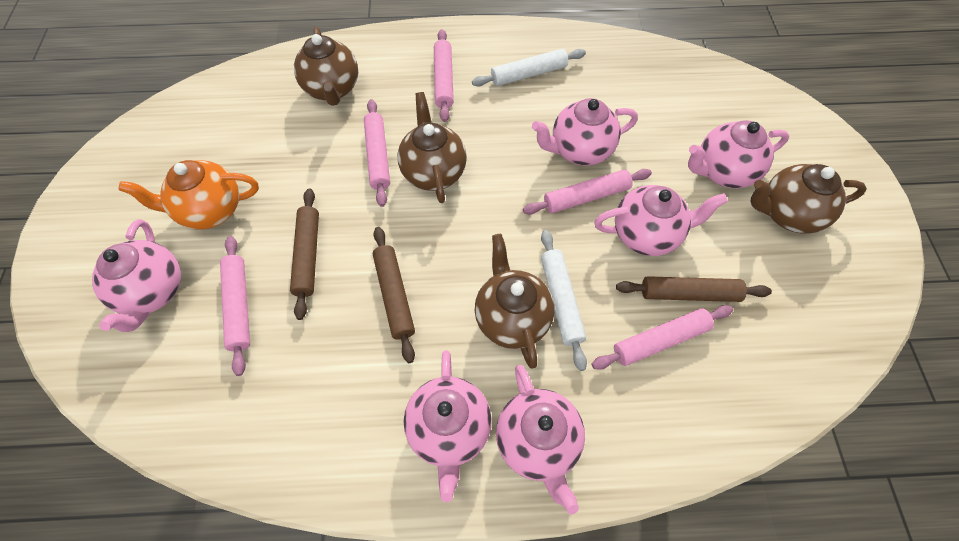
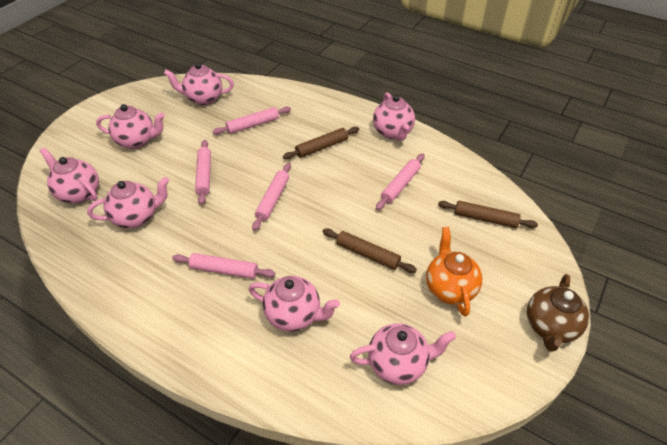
brown teapot: [294,27,358,106] [398,92,467,203] [475,234,554,369] [750,164,867,234] = 4 -> [527,274,589,352] = 1
pink teapot: [92,219,181,332] [403,350,492,502] [496,365,585,514] [532,98,638,166] [594,185,728,256] [688,120,789,188] = 6 -> [40,148,99,203] [87,177,169,228] [96,104,165,149] [164,63,234,105] [249,276,340,331] [350,323,456,385] [373,92,415,141] = 7
white rolling pin: [472,49,586,87] [541,230,587,371] = 2 -> none = 0

